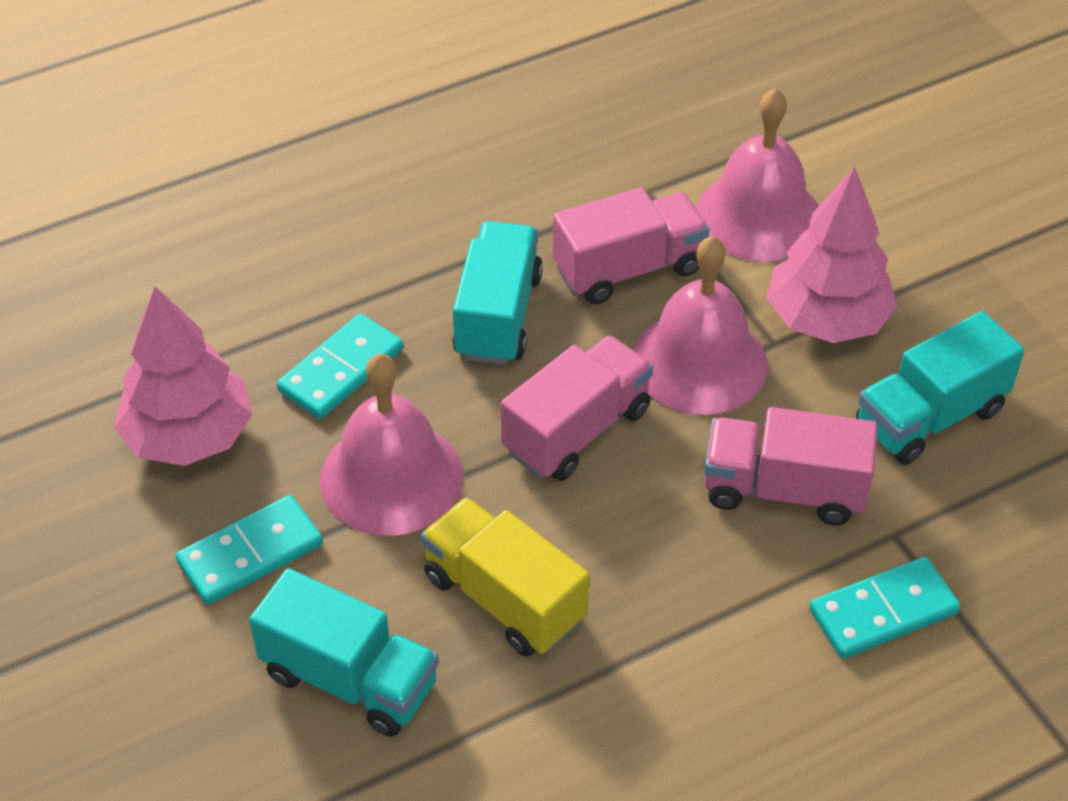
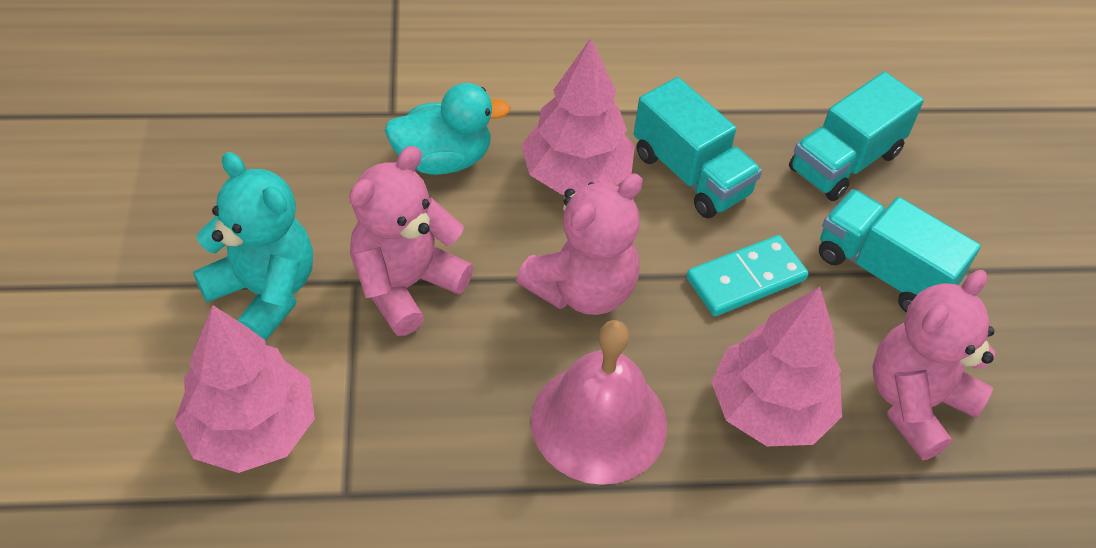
pink bell: [320,354,464,536] [633,236,768,415] [696,88,819,262] = 3 -> [531,320,667,485] = 1
pink teddy bear: none = 0 -> [349,146,473,336] [516,174,643,315] [872,270,995,460] = 3
pink tree: [114,286,253,466] [766,167,898,343] = 2 -> [174,305,315,473] [521,38,635,195] [711,287,842,446] = 3
pink truck: [501,335,653,481] [553,187,709,304] [704,407,878,525] = 3 -> none = 0
turquoise domino: [176,495,323,605] [277,313,403,419] [809,557,960,659] = 3 -> [686,235,808,316] = 1
turquoise duck: none = 0 -> [385,83,511,175] = 1
turquoise teddy bear: none = 0 -> [193,152,313,341] = 1
yellow truck: [421,497,589,657] = 1 -> none = 0

